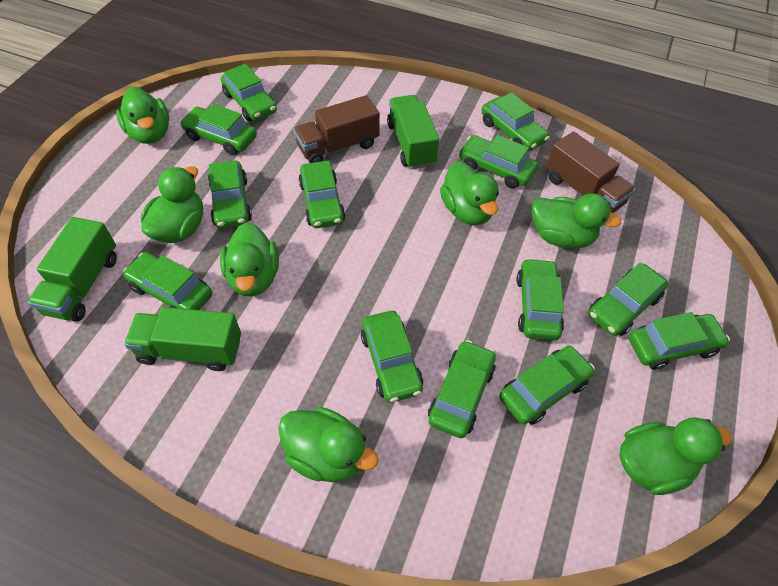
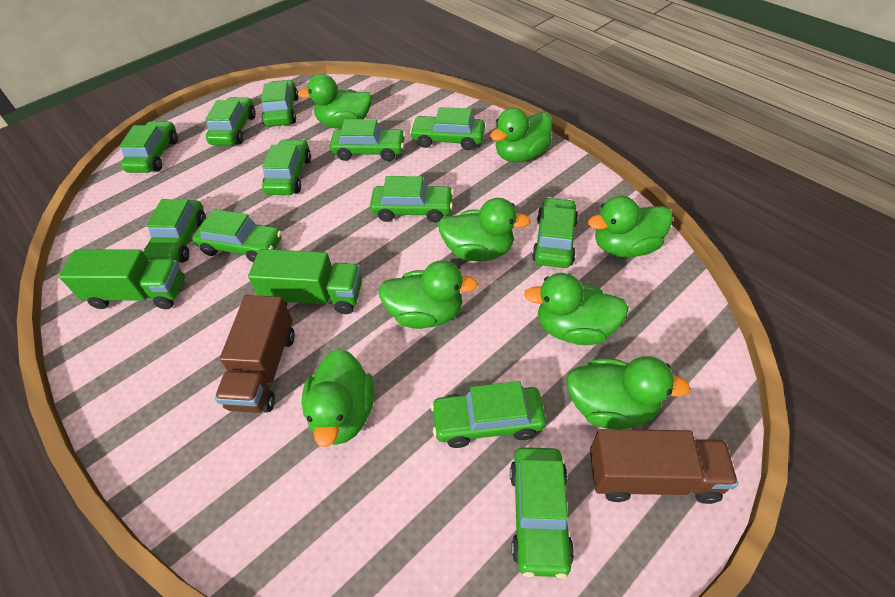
green car: [123,252,212,310] [180,104,257,155] [208,160,252,228] [221,64,277,121] [299,161,345,228] [361,311,423,403] [428,340,496,438] [459,135,538,189] [481,92,549,151] [499,346,595,425] [516,258,564,341] [589,262,669,336] [629,312,730,370] = 13 -> [120,121,178,173] [143,199,206,263] [192,209,282,263] [206,97,256,146] [261,80,299,127] [262,139,311,195] [330,119,406,161] [370,176,454,222] [410,107,485,150] [430,381,546,448] [510,447,574,579] [532,197,578,268] = 12
green duck: [116,87,169,144] [141,166,203,243] [220,222,279,297] [278,407,379,482] [440,161,499,225] [532,193,621,249] [619,417,732,495] = 7 -> [298,74,372,129] [302,349,374,447] [378,260,478,329] [438,198,530,261] [490,108,552,162] [524,273,629,345] [566,356,690,429] [588,196,673,258] = 8
green truck: [28,217,117,321] [124,307,241,371] [387,95,439,169] = 3 -> [59,250,185,309] [248,249,362,314] = 2

